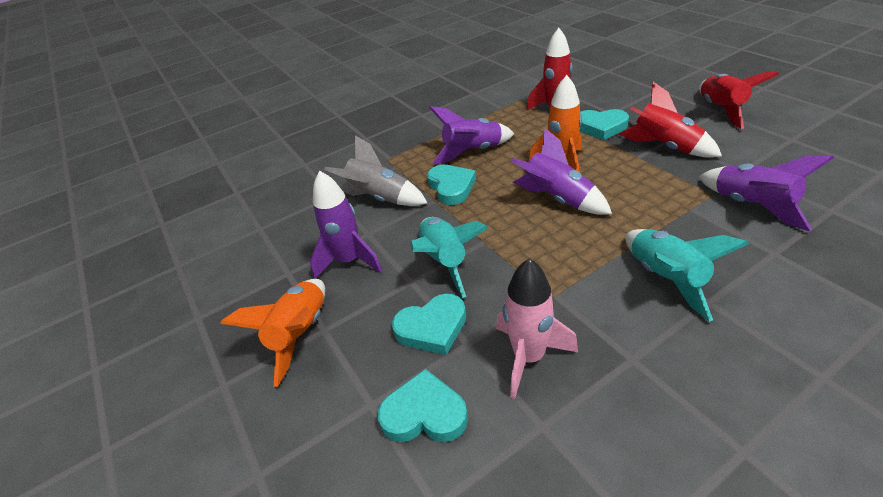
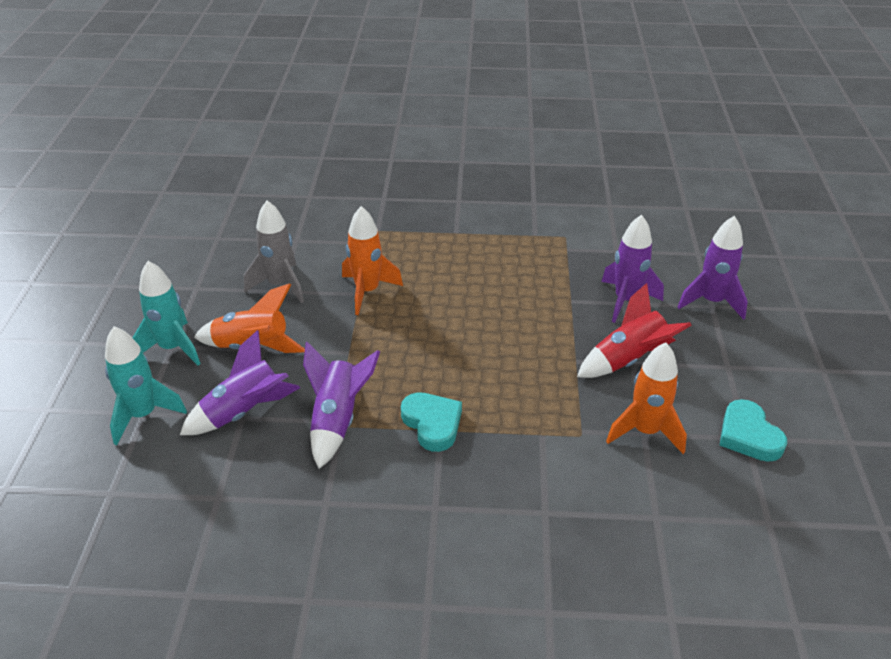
orange rocket: [220,279,325,387] [529,75,582,171] = 2 -> [194,283,305,353] [342,206,403,315] [606,342,687,454] = 3
pink rocket: [496,258,578,399] = 1 -> none = 0
red rocket: [527,28,572,110] [619,82,722,158] [699,72,779,129] = 3 -> [577,283,692,378] = 1
turquoise heart: [378,369,468,442] [392,294,466,355] [427,165,476,205] [580,109,629,140] = 4 -> [401,392,462,452] [719,399,787,462] = 2

